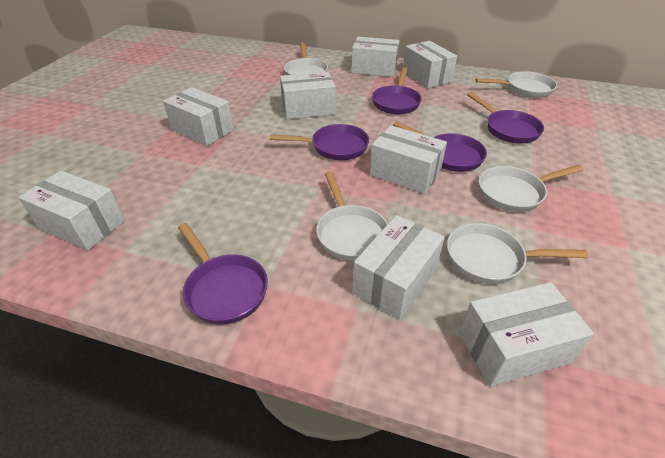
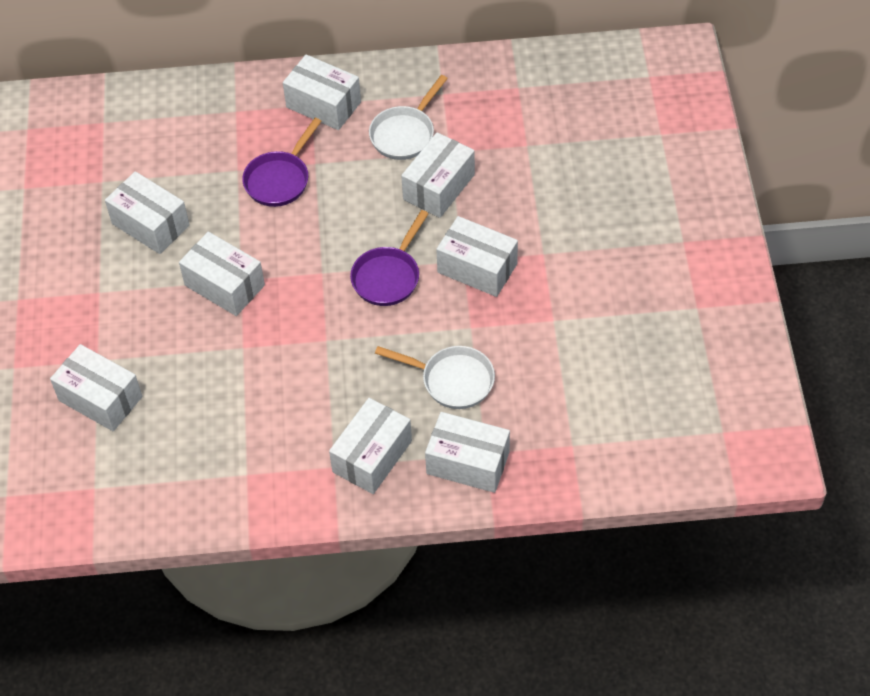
purple pan: [178,223,268,325] [270,124,369,160] [372,67,422,114] [393,121,487,172] [467,92,544,144] = 5 -> [242,118,321,207] [350,210,429,306] = 2
white pan: [284,43,328,75] [316,172,388,261] [447,223,589,284] [476,71,557,98] [479,165,583,212] = 5 -> [369,75,448,160] [375,346,495,409] = 2

